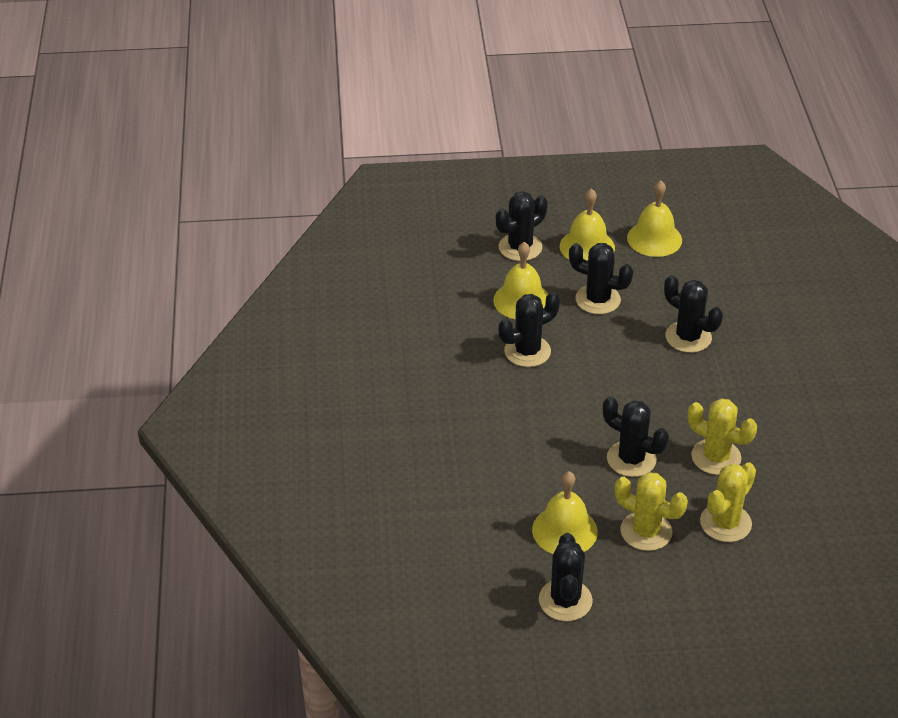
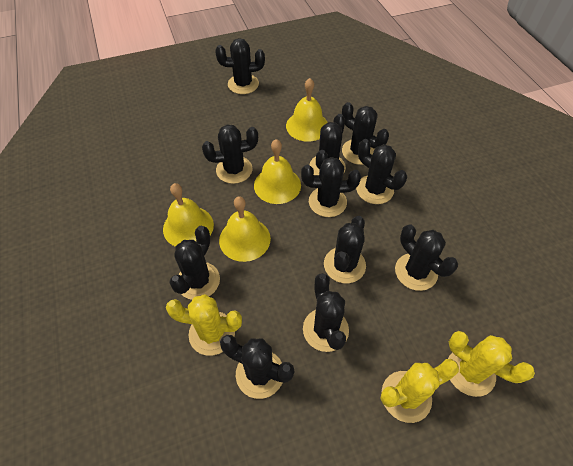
black cactus: [496,191,548,261] [498,292,560,367] [539,533,593,621] [569,243,633,314] [603,396,669,477] [664,275,723,353] = 6 -> [169,226,220,300] [202,124,258,184] [215,38,265,94] [220,335,294,399] [301,157,361,217] [303,273,349,352] [309,114,346,175] [324,216,366,283] [342,102,389,165] [356,139,407,204] [395,225,458,291] = 11

